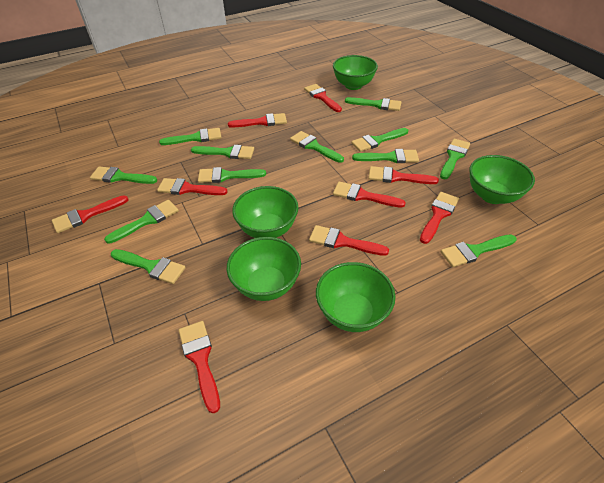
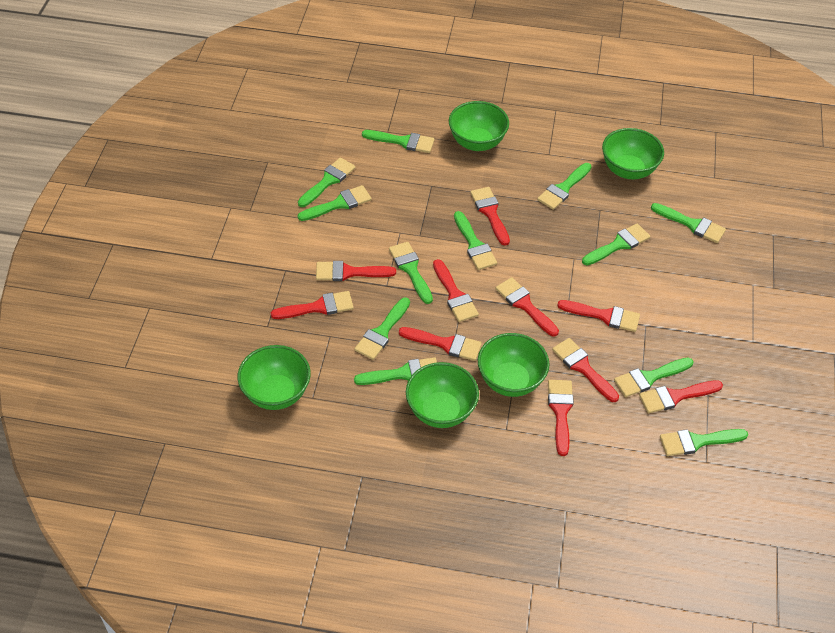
red brush: [52,195,129,233] [157,178,228,195] [179,321,220,413] [228,113,287,128] [304,84,342,112] [309,225,389,256] [333,181,406,208] [368,166,439,184] [420,192,459,244] = 9 -> [271,291,354,319] [316,261,396,281] [399,327,482,361] [433,259,479,322] [470,187,510,246] [496,277,559,337] [548,380,574,456] [552,338,619,402] [557,300,640,332] [639,380,723,413] = 10

